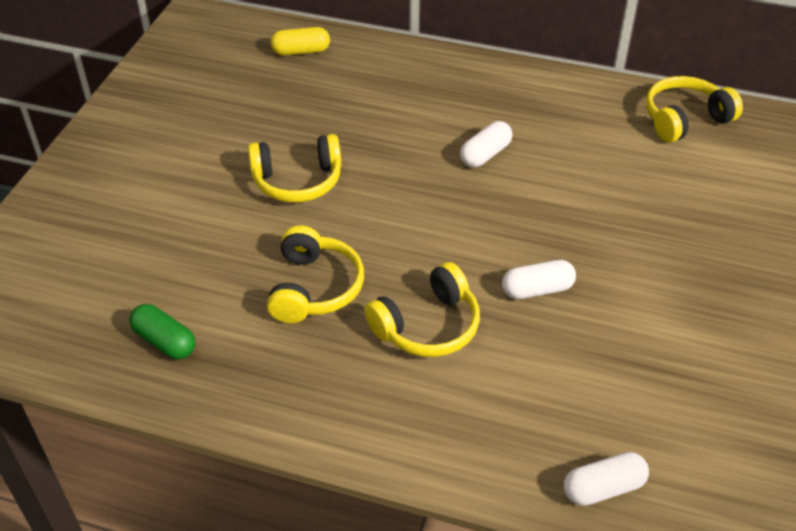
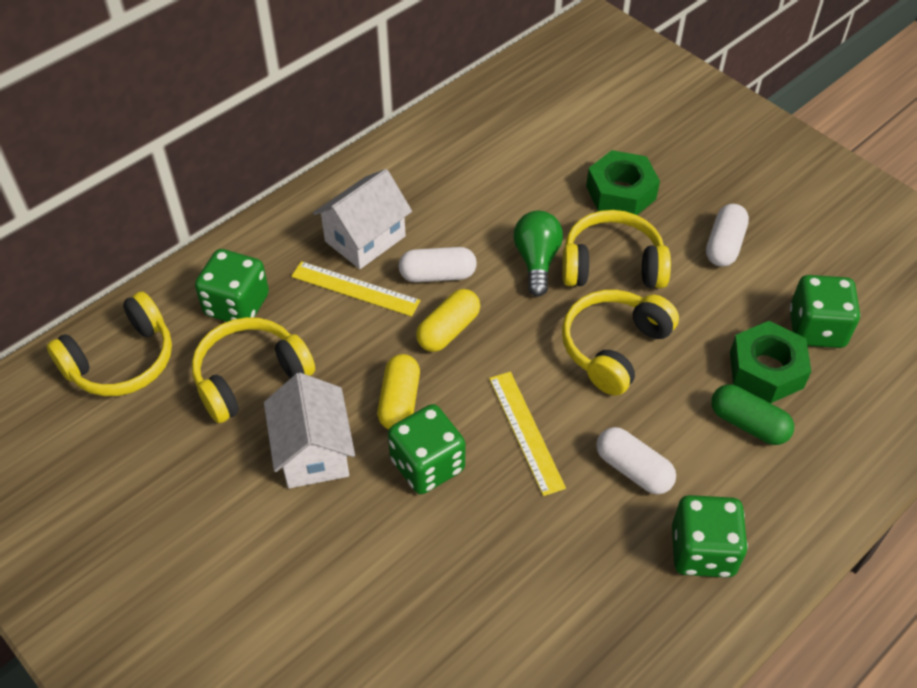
green dice: none = 0 -> [195,249,269,322] [388,404,465,494] [672,495,748,578] [789,275,860,348] = 4
green light bulb: none = 0 -> [513,211,563,296] = 1
green nut: none = 0 -> [586,150,660,215] [730,321,811,403] = 2
white house: none = 0 -> [264,373,355,488] [313,169,412,269] = 2
yellow capsule: [271,27,330,56] = 1 -> [377,354,420,429] [416,289,480,352] = 2
yellow ruler: none = 0 -> [291,261,421,317] [489,372,566,496] = 2

